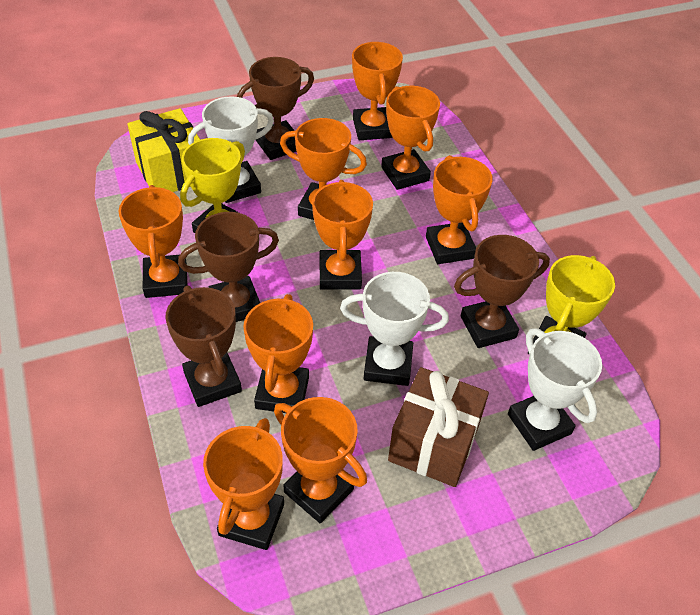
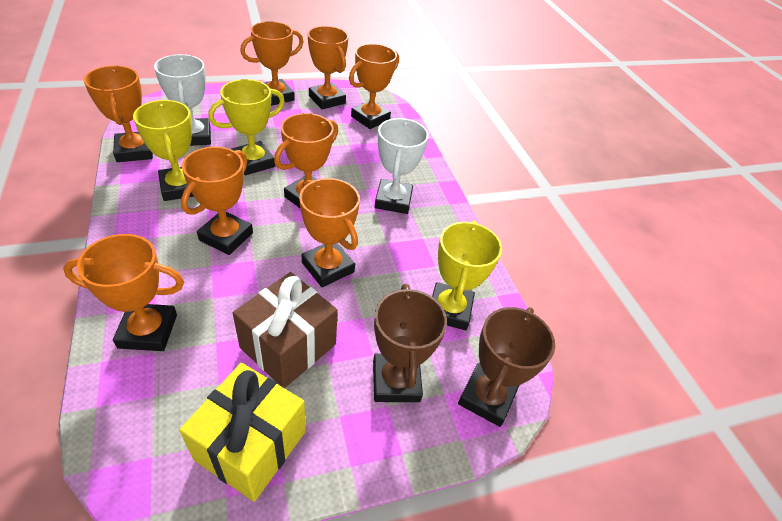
brown trophy: [165,286,242,407] [178,212,279,322] [237,57,314,160] [454,235,550,348] = 4 -> [373,284,447,402] [458,307,555,427] = 2
orange trophy: [119,185,187,298] [203,418,284,550] [243,294,313,413] [274,397,367,523] [280,118,367,220] [312,180,373,290] [352,42,403,140] [381,86,440,190] [426,155,493,264] = 9 -> [63,234,184,351] [84,65,153,162] [181,147,253,255] [240,21,303,106] [274,113,338,208] [299,178,360,287] [308,26,348,109] [349,44,399,129] = 8
white trophy: [188,96,274,203] [340,272,449,386] [508,328,602,451] = 3 -> [154,54,211,146] [375,118,429,214] = 2
yellow trophy: [180,138,245,233] [528,255,615,355] = 2 -> [133,100,194,201] [208,79,285,175] [432,221,502,330] = 3

